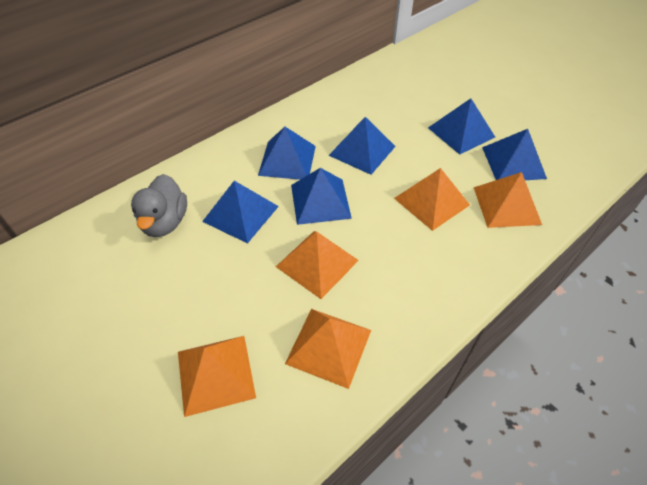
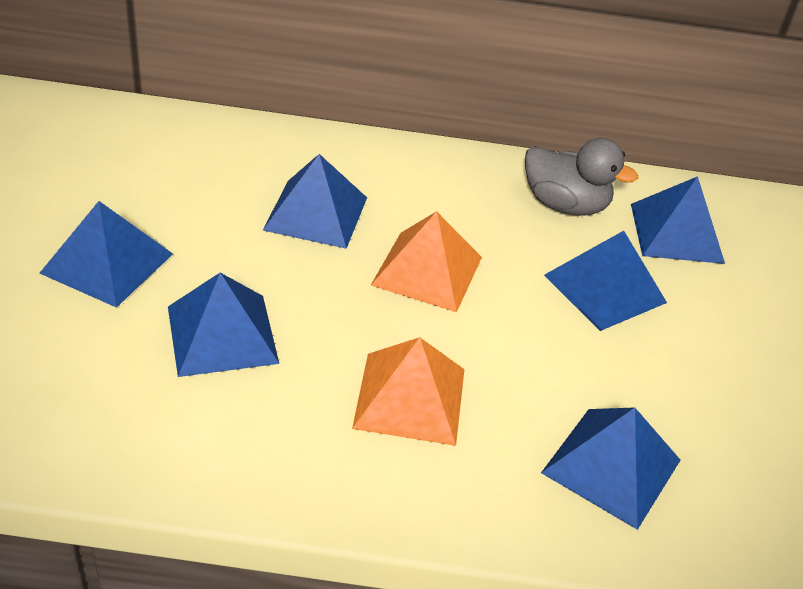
orange pyramid: [178,336,256,417] [276,231,359,299] [285,309,371,389] [394,168,470,231] [473,172,542,228] = 5 -> [352,337,465,446] [371,211,482,312] = 2

